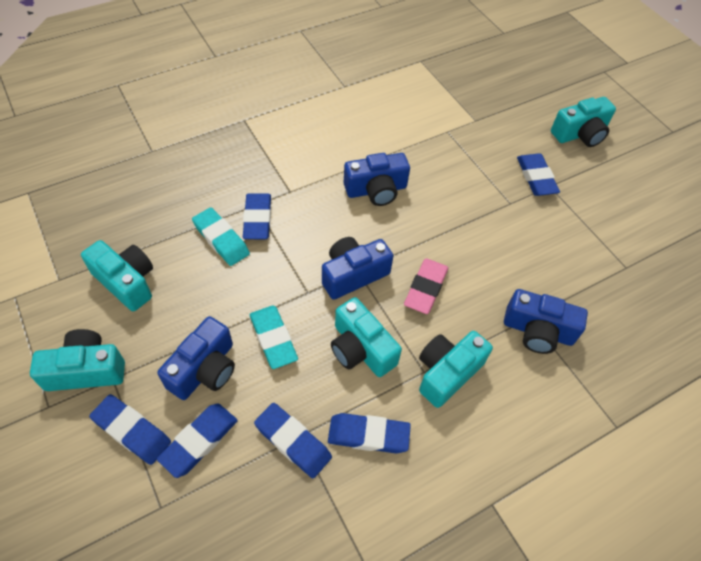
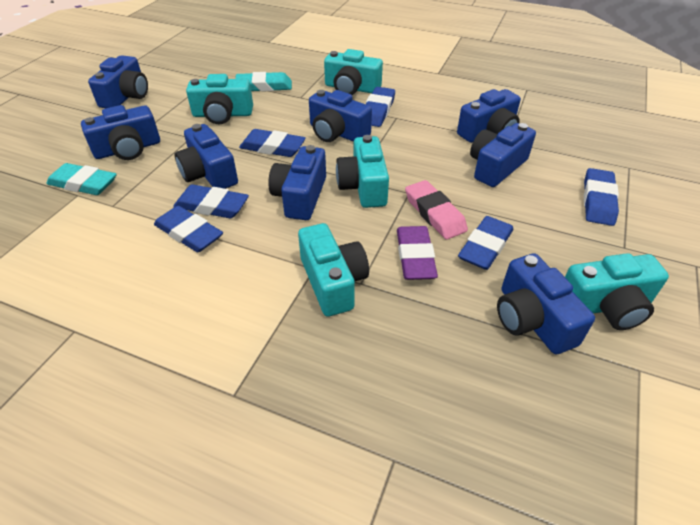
blue camera: [157,316,235,400] [322,237,393,300] [344,153,410,206] [504,289,588,354] = 4 -> [81,105,160,160] [88,55,148,108] [174,124,238,189] [268,145,326,220] [309,90,372,142] [457,89,521,143] [470,123,536,187] [497,253,595,354] = 8
purple eraser: none = 0 -> [397,226,438,280] = 1

